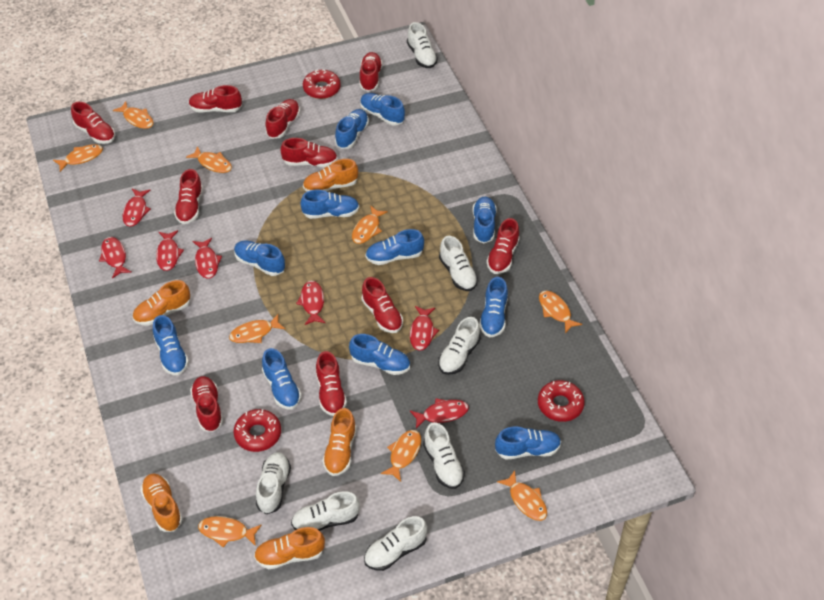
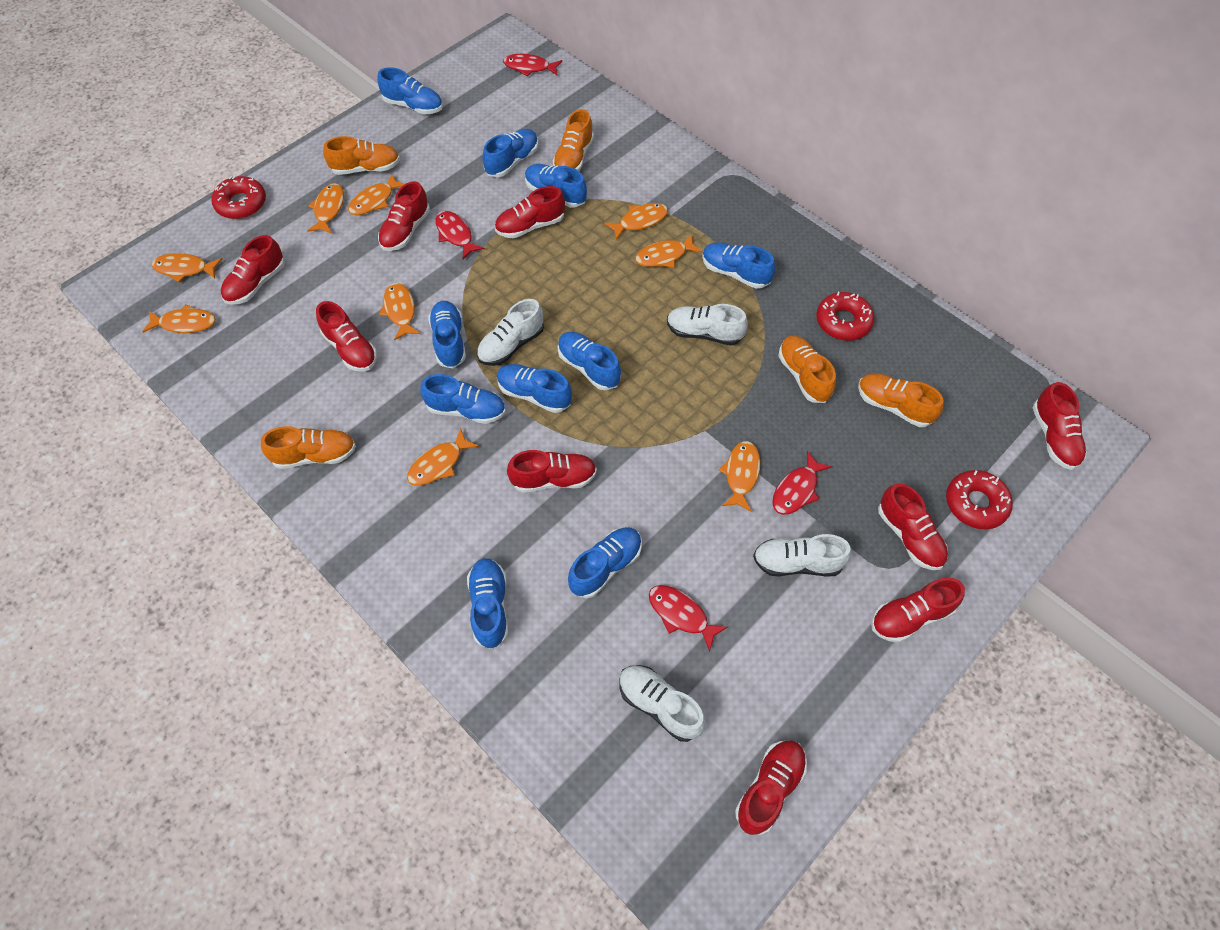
blue shoe: [153,315,189,375] [234,241,285,276] [262,348,302,410] [300,190,359,219] [335,109,369,149] [349,334,410,375] [360,93,405,125] [365,229,424,265] [472,197,497,243] [479,277,508,337] [495,426,561,460] = 11 -> [377,67,443,114] [420,374,506,424] [428,301,466,368] [467,558,508,649] [482,129,538,177] [497,364,572,413] [525,164,587,208] [558,332,621,390] [568,527,642,598] [702,243,775,289] = 10
red fish: [99,237,131,278] [123,189,151,227] [156,230,184,271] [192,238,222,279] [296,281,325,325] [410,306,439,351] [410,398,469,429] = 7 -> [436,211,484,259] [503,54,562,77] [649,585,728,652] [773,451,832,515] = 4
red shoe: [71,102,115,144] [174,169,203,224] [189,85,242,113] [190,376,223,432] [265,99,300,139] [280,138,337,167] [316,351,347,416] [360,52,382,92] [362,277,403,333] [486,218,520,274] = 10 -> [221,235,285,305] [316,301,377,372] [378,181,430,251] [495,186,565,238] [507,450,597,493] [735,740,807,835] [871,577,965,643] [878,483,948,570] [1032,382,1087,470] = 9
white shoe: [256,452,291,514] [291,491,360,531] [364,516,427,571] [407,22,438,68] [423,422,465,489] [438,317,480,375] [439,236,478,291] = 7 -> [477,299,544,366] [620,665,706,742] [667,304,748,345] [753,534,851,576] = 4

